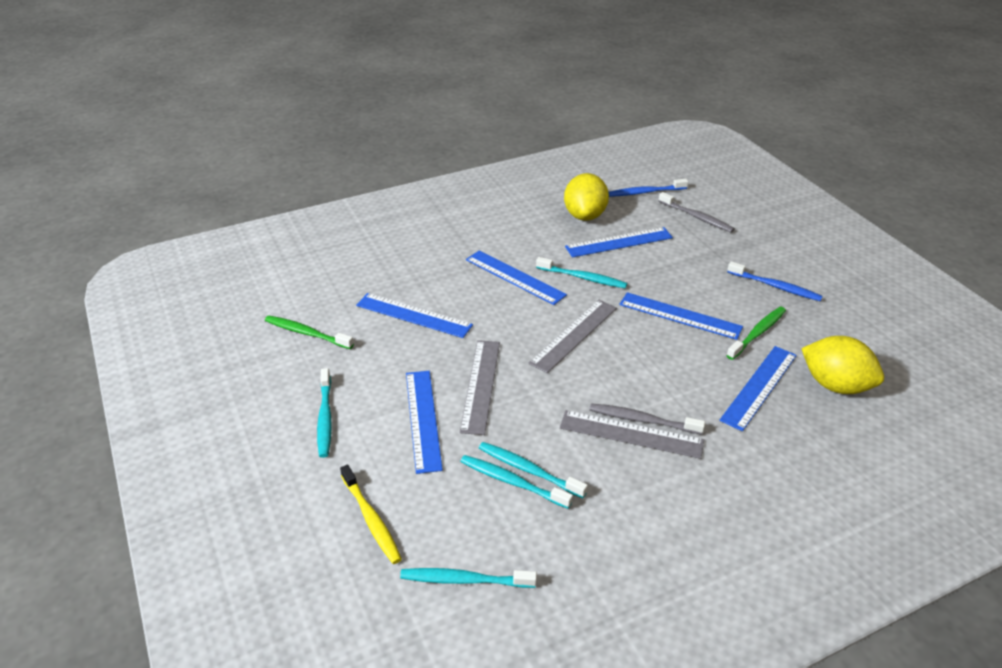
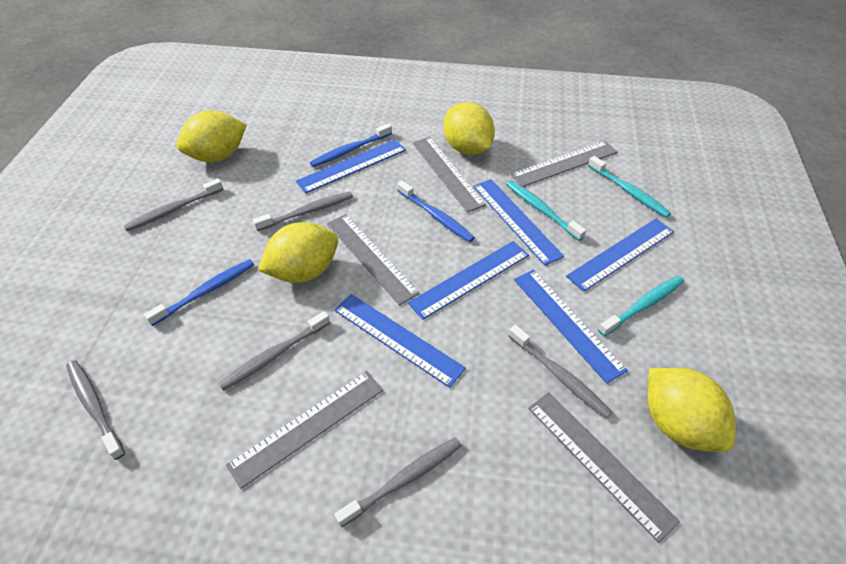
blue toothbrush: [608,179,688,197] [727,261,823,301] = 2 -> [144,259,254,326] [310,123,392,167] [397,181,475,242] = 3
green toothbrush: [265,316,354,349] [726,307,786,360] = 2 -> none = 0
grey ruler: [460,340,500,435] [529,300,617,373] [560,410,704,459] = 3 -> [226,371,383,489] [327,214,420,306] [412,137,486,212] [511,141,617,187] [528,392,680,543] = 5
grey toothbrush: [589,403,705,435] [659,192,735,232] = 2 -> [66,360,125,460] [124,178,223,231] [218,311,330,391] [253,191,353,231] [334,438,462,527] [508,325,612,418] = 6
turquoise toothbrush: [317,368,332,458] [400,568,537,588] [460,455,573,509] [479,442,588,498] [536,257,627,288] = 5 -> [506,180,586,241] [588,156,671,218] [598,276,684,336] = 3
yellow lemon: [564,173,609,221] [801,336,884,394] = 2 -> [177,110,247,162] [258,222,338,283] [443,102,495,155] [647,368,735,452] = 4
yellow toothbrush: [340,465,402,564] = 1 -> none = 0

